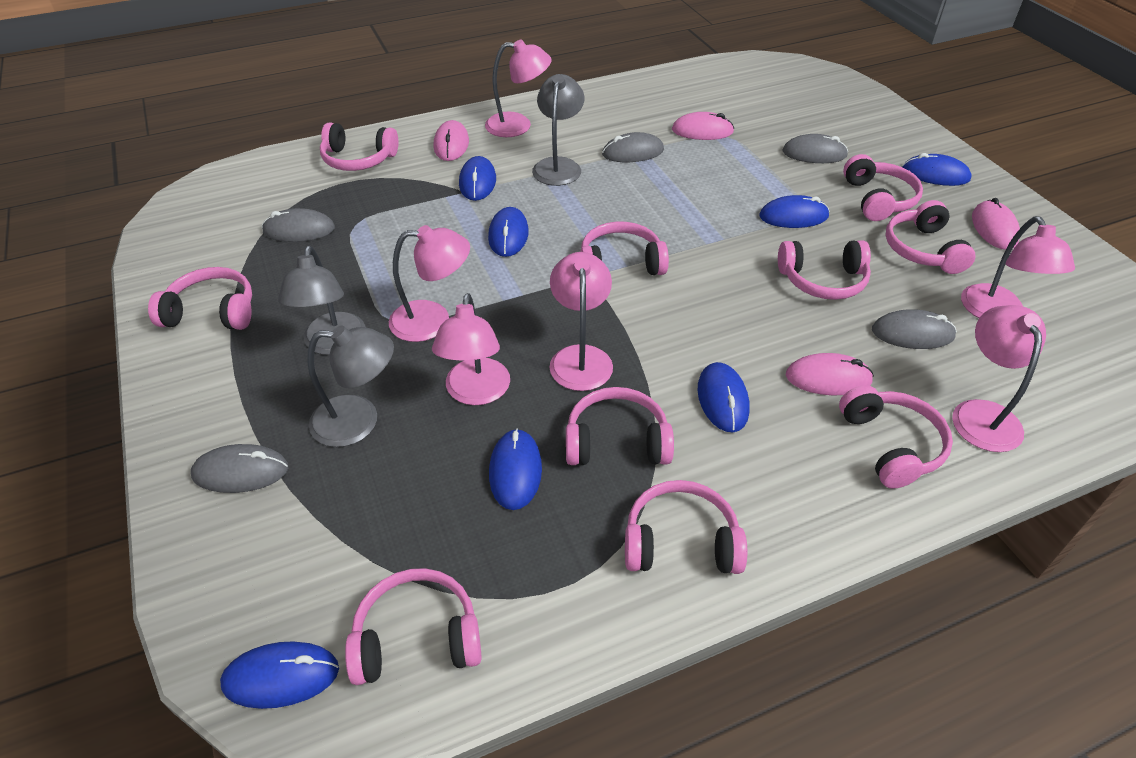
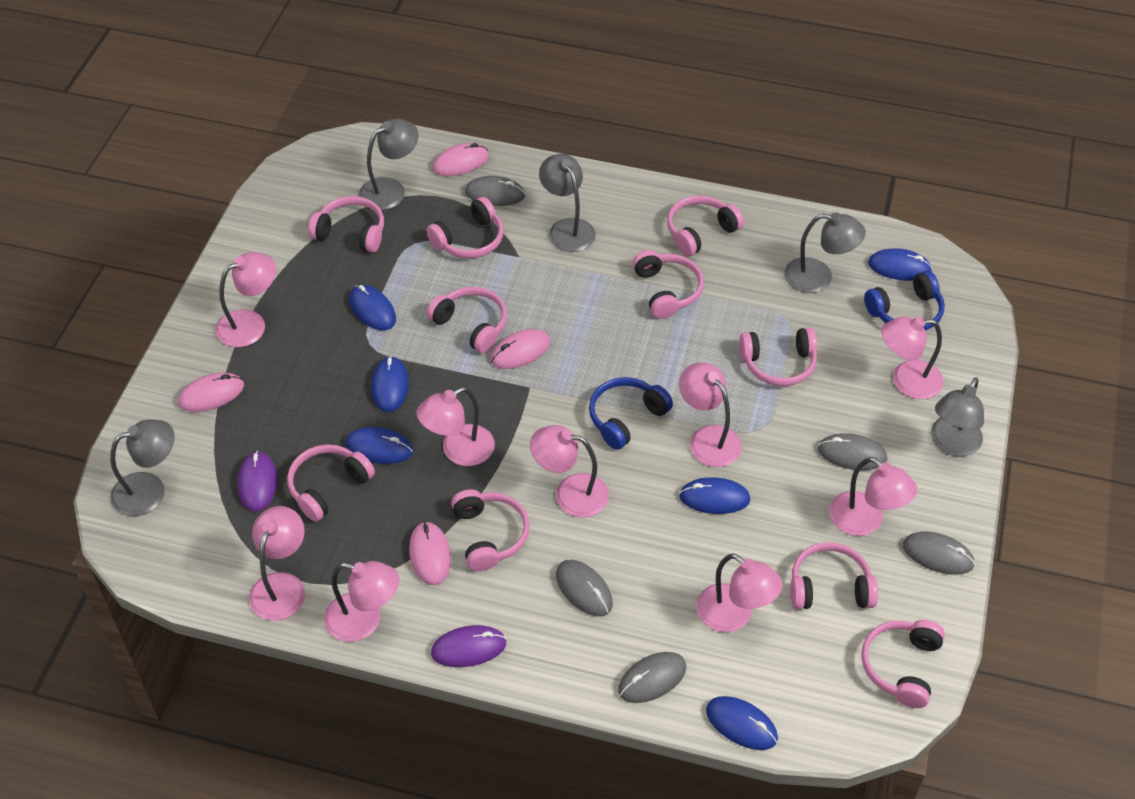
blue headphones: none = 0 -> [589,377,673,450] [864,271,945,331] = 2
blue mouse: [220,641,339,709] [459,156,496,201] [488,207,529,257] [489,428,542,510] [698,362,749,432] [759,195,830,228] [903,153,972,186] = 7 -> [345,427,413,464] [349,285,396,330] [371,356,409,412] [679,477,751,514] [706,696,778,750] [868,248,933,281] = 6
grey lamp: [278,246,365,355] [307,326,394,447] [532,74,584,186] = 3 -> [110,419,174,516] [359,118,419,210] [539,154,596,252] [784,212,866,293] [931,377,984,456] = 5
pink lamp: [389,225,470,342] [432,293,510,405] [485,39,552,137] [549,252,613,391] [952,305,1046,452] [961,216,1075,318] = 6 -> [216,252,276,347] [249,506,305,621] [324,561,399,642] [416,387,495,466] [530,425,609,517] [679,363,742,467] [696,553,783,632] [829,457,917,536] [881,317,943,399] = 9
purple mouse: none = 0 -> [238,451,277,512] [431,625,506,667] = 2

